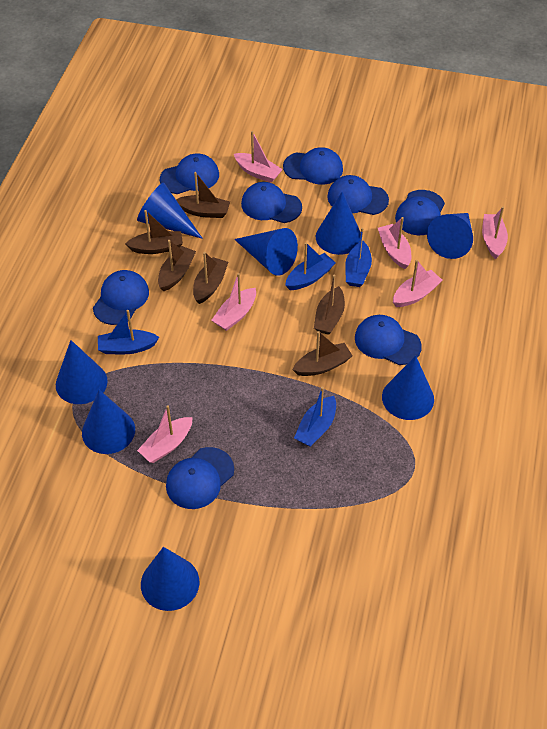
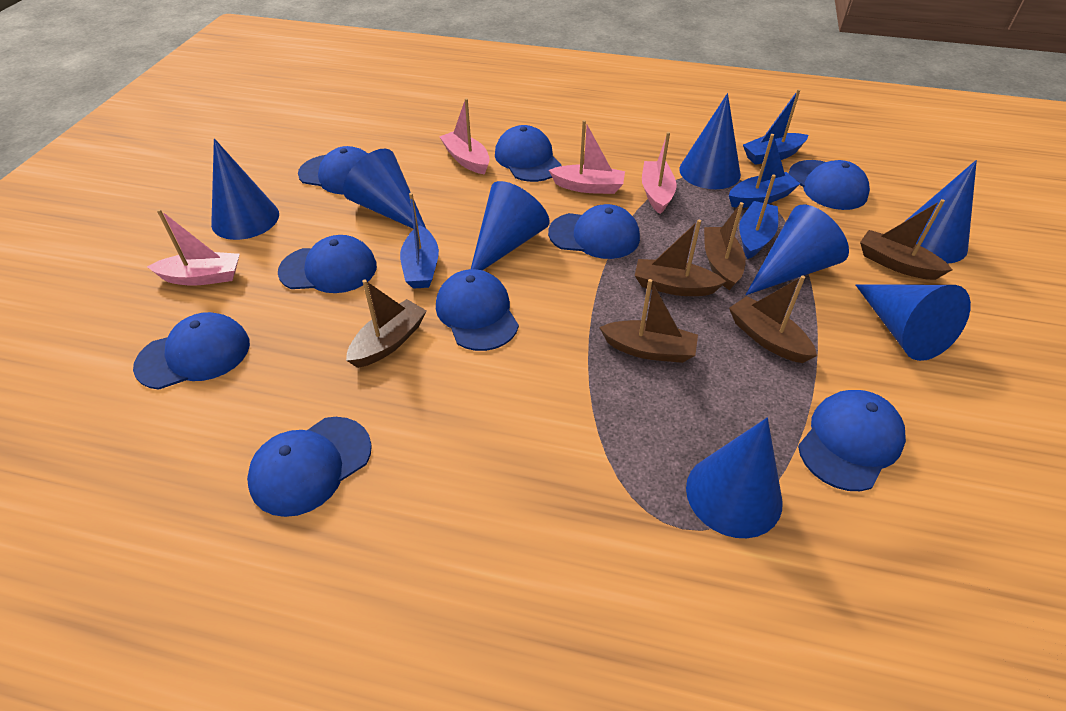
blue cap: [93,270,149,325] [160,153,219,194] [166,447,234,509] [241,182,302,223] [283,147,343,185] [327,175,389,215] [355,315,422,365] [395,190,445,235] = 8 -> [133,312,250,389] [247,417,372,517] [278,235,377,293] [298,146,368,194] [436,269,519,351] [495,125,562,182] [548,204,640,259] [788,160,870,210] [798,390,906,491] = 9
pink boat: [137,405,193,463] [211,273,256,331] [234,131,283,183] [378,217,411,269] [393,260,442,307] [482,206,508,260] = 6 -> [147,209,240,286] [439,98,490,175] [549,120,625,194] [642,132,676,214] = 4

